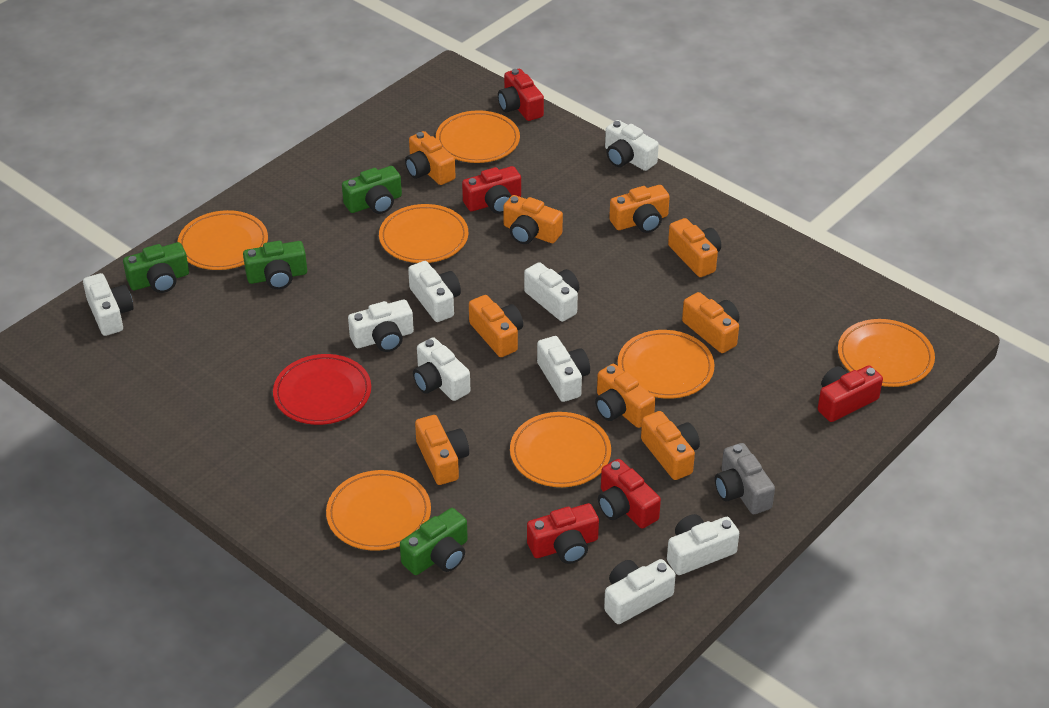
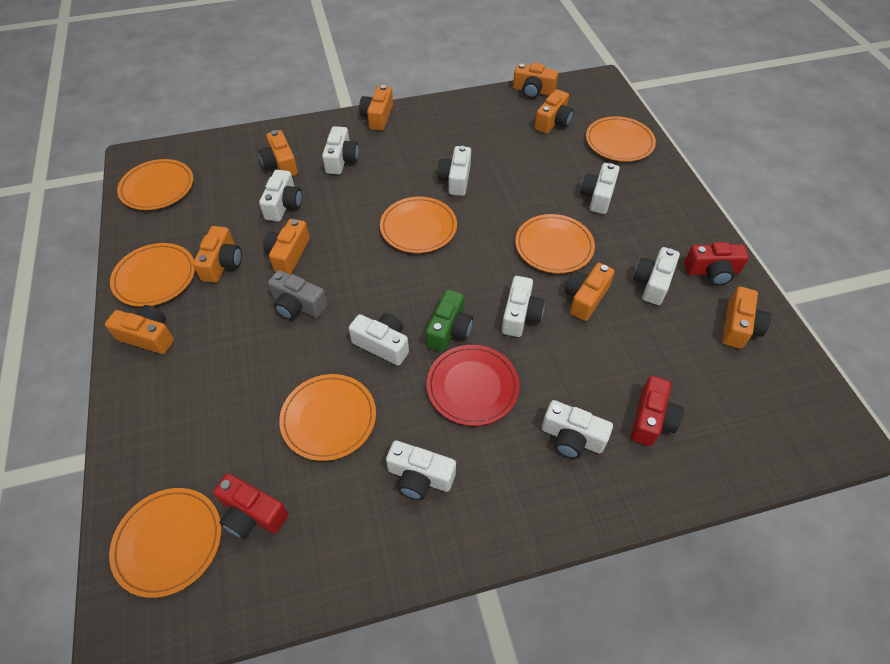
green camera: [123,242,189,293] [243,241,307,289] [342,166,402,214] [400,508,468,575] = 4 -> [426,289,473,352] = 1
red camera: [462,166,521,214] [498,69,544,121] [527,503,599,564] [598,459,661,529] [818,365,883,422] = 5 -> [213,473,288,539] [631,376,684,446] [684,242,749,286] = 3

